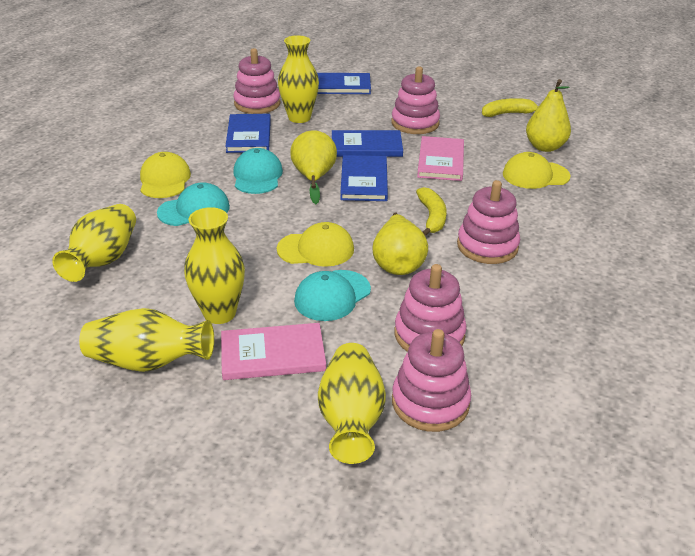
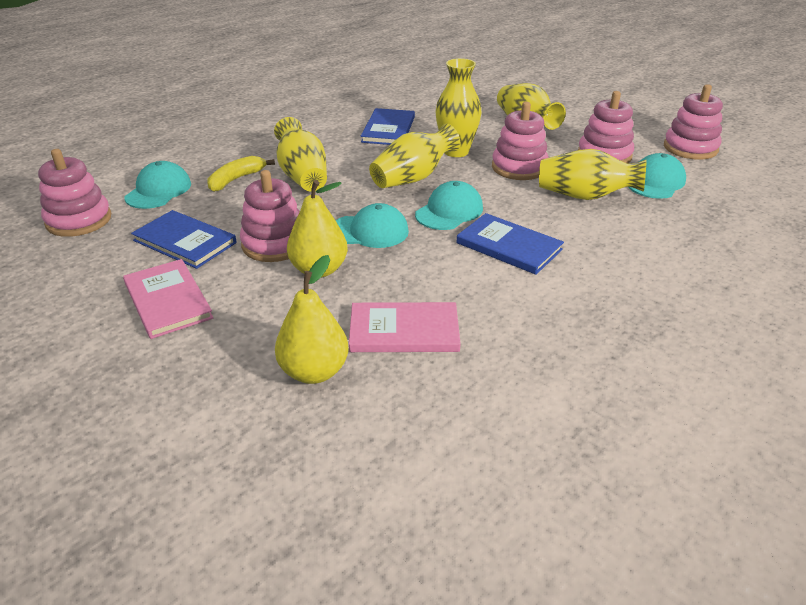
blue book: [225,114,271,153] [317,73,371,94] [332,130,403,157] [340,155,388,201] = 4 -> [131,210,237,269] [361,108,415,145] [456,213,564,275] = 3
turquoise cap: [157,182,230,226] [233,148,283,194] [294,270,371,321] = 3 -> [124,161,191,209] [335,203,409,248] [415,181,483,230] [628,153,686,199] = 4
yellow banana: [416,187,447,236] [482,98,538,117] = 2 -> [207,156,275,192] = 1
yellow cap: [140,152,191,198] [277,222,354,267] [503,152,571,189] = 3 -> none = 0
yellow pear: [290,130,337,204] [373,212,428,275] [526,79,571,152] = 3 -> [275,255,348,384] [287,180,348,277] = 2

